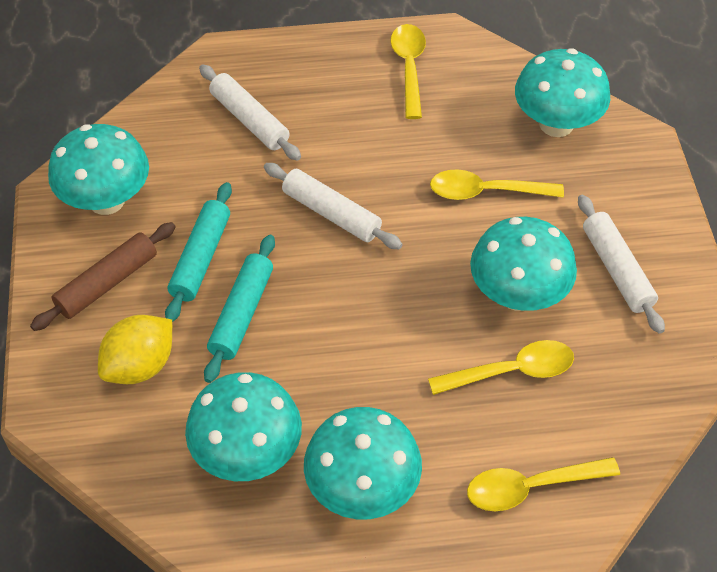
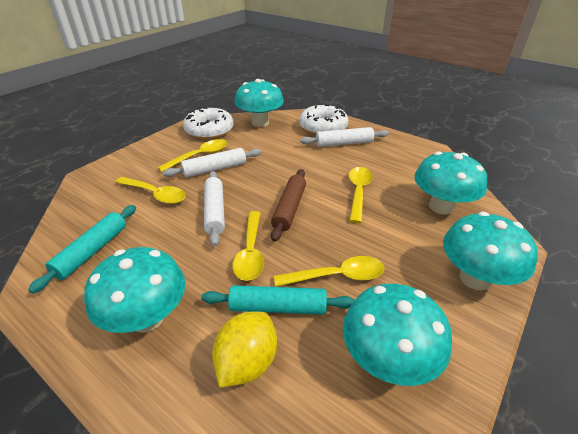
white donut: none = 0 -> [183,107,234,140] [299,104,349,135] = 2
yellow spoon: [390,24,426,119] [428,340,574,395] [430,169,564,200] [467,457,620,511] = 4 -> [115,177,186,204] [157,139,228,172] [232,211,264,281] [274,256,385,287] [349,167,373,223] = 5

